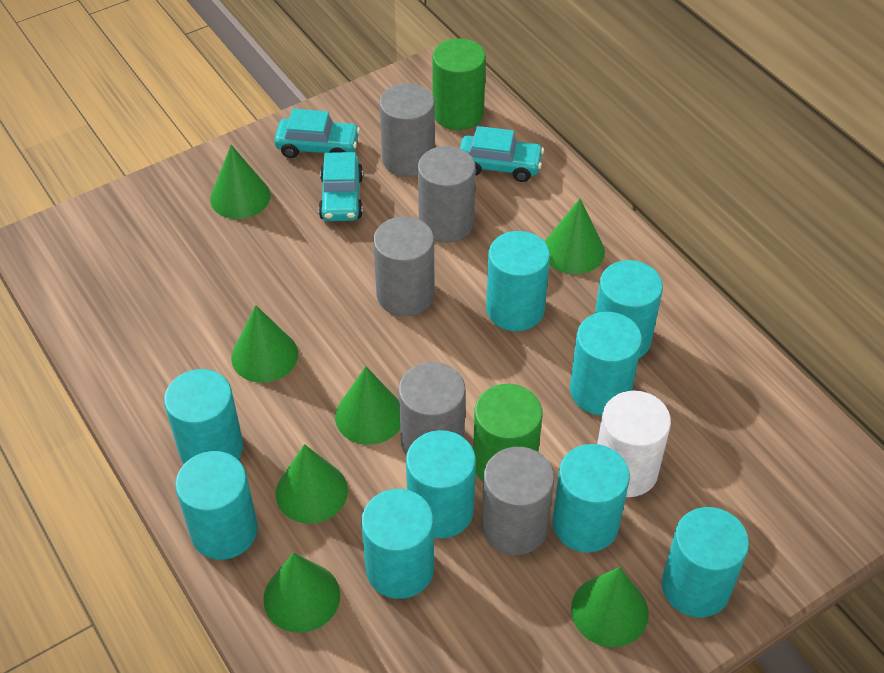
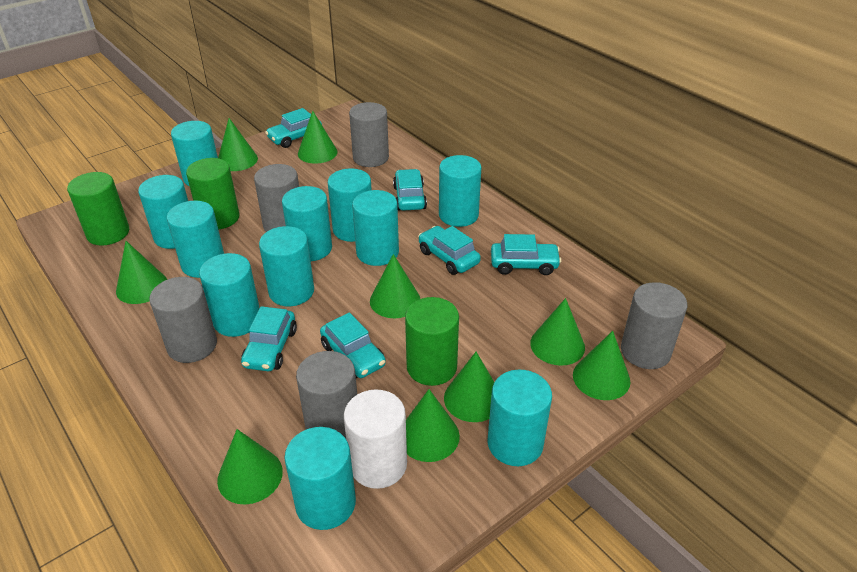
green cone: [210,145,271,219] [231,305,298,383] [263,553,340,633] [275,444,348,523] [335,366,400,445] [545,199,605,274] [571,567,649,647] = 7 -> [116,241,167,304] [217,429,283,505] [218,118,258,171] [298,111,337,164] [370,254,420,318] [406,389,460,462] [444,352,494,422] [530,298,585,366] [573,331,630,400] = 9
green cylinder: [432,38,486,130] [473,384,543,482] = 2 -> [67,172,129,246] [186,158,239,229] [405,297,459,386] = 3
turquoise car: [274,109,360,158] [318,152,363,221] [460,126,544,182] = 3 -> [241,306,297,371] [265,108,322,148] [320,312,386,378] [393,169,427,211] [418,226,481,275] [491,234,562,275] = 6
turquoise cylinder: [164,369,243,464] [175,451,258,560] [361,489,434,599] [406,430,476,538] [486,231,550,331] [552,444,630,553] [570,312,642,415] [595,260,663,358] [662,507,749,618] = 9 -> [138,175,188,249] [167,201,224,278] [171,121,218,186] [199,253,260,337] [259,226,314,306] [282,186,332,261] [285,427,356,530] [328,168,372,242] [352,190,399,266] [439,155,481,227] [488,370,552,466] = 11

